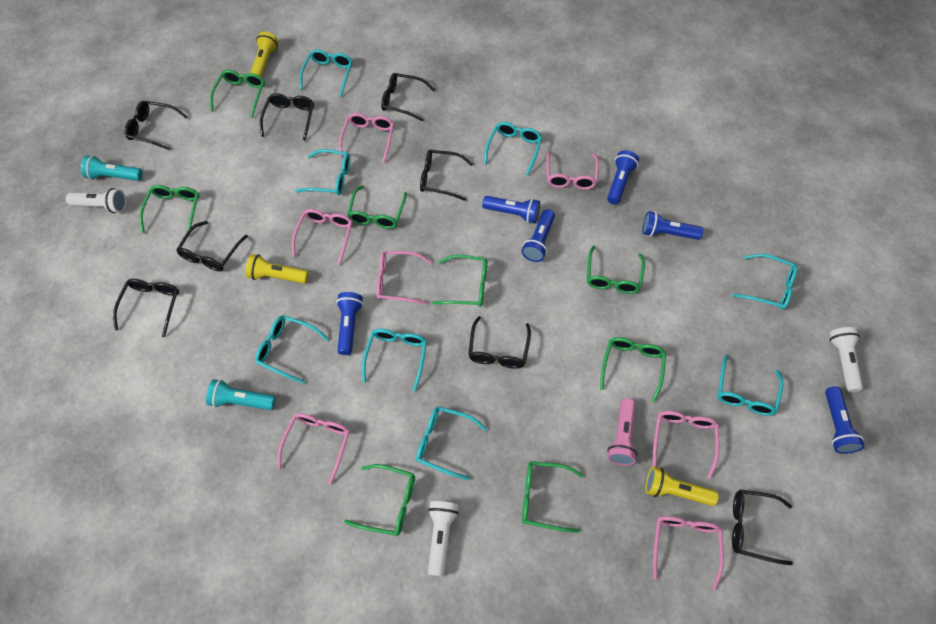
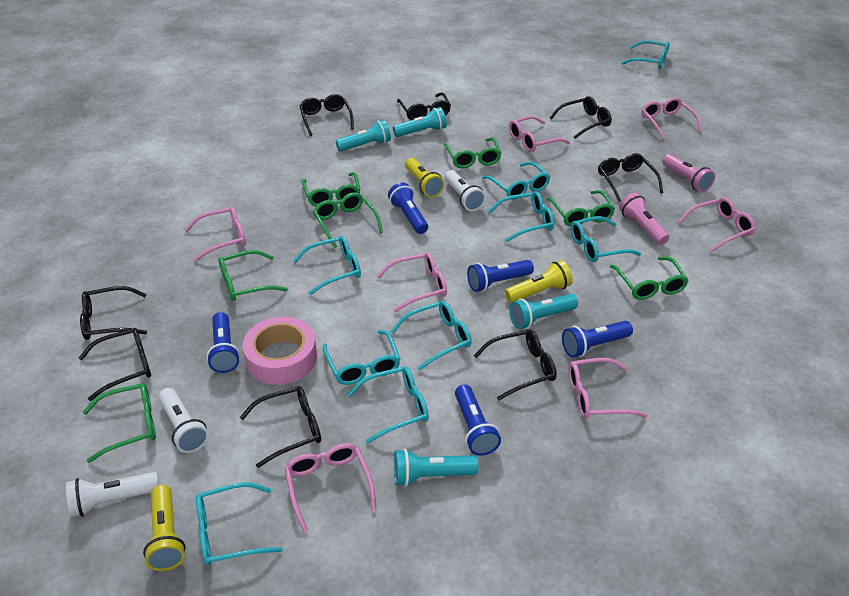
blue flashlight: [336,292,363,355] [482,196,540,223] [521,209,555,262] [607,150,639,205] [642,211,703,240] [825,387,864,454] = 6 -> [207,312,240,373] [388,183,428,234] [455,384,501,456] [467,260,534,292] [562,321,633,358] = 5
green glasses: [139,185,200,237] [210,70,265,118] [344,464,415,536] [347,185,407,229] [432,255,487,307] [522,461,584,533] [587,246,645,294] [600,337,666,403] = 8 -> [83,383,156,463] [219,250,288,301] [302,172,360,206] [313,192,383,248] [444,137,501,168] [546,190,615,227] [610,257,689,300] = 7
pink flashlight: [607,398,637,466] = 1 -> [619,193,669,245] [662,154,715,193] = 2
pink tape: none = 0 -> [242,317,317,385] = 1
turquoise flashlight: [81,155,143,181] [206,379,276,410] = 2 -> [336,120,391,152] [393,107,447,137] [394,449,478,486] [509,294,578,329] = 4
turquoise glasses: [255,315,328,384] [296,149,351,195] [299,49,353,97] [362,329,427,391] [416,406,487,481] [484,122,542,175] [717,354,783,416] [733,254,798,310] = 8 -> [196,482,283,566] [293,236,361,295] [323,330,400,385] [347,366,429,444] [391,301,472,371] [482,162,550,200] [488,191,554,242] [571,216,641,262] [621,40,669,69] = 9

